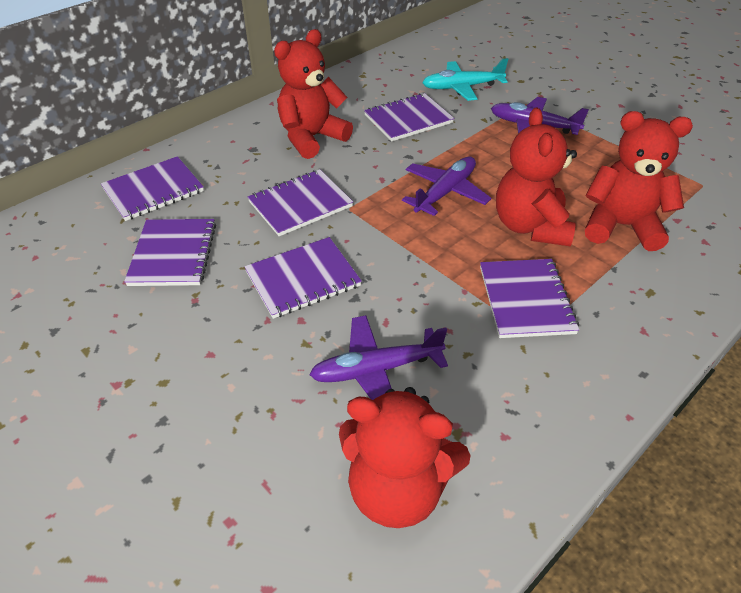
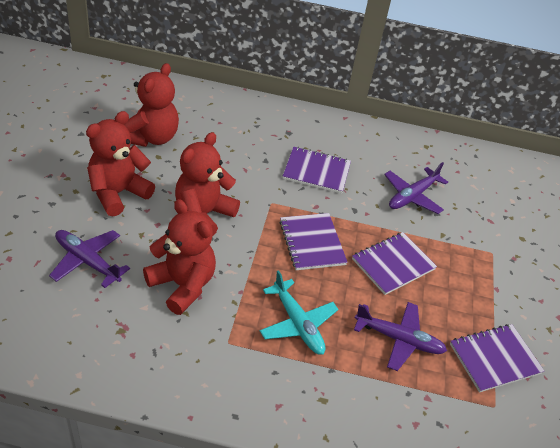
purple notebook: [101,156,204,221] [124,219,216,286] [244,237,362,319] [248,169,353,236] [364,93,454,141] [480,259,579,338] = 6 -> [280,213,348,270] [283,147,351,194] [352,232,437,295] [450,324,544,393] = 4

